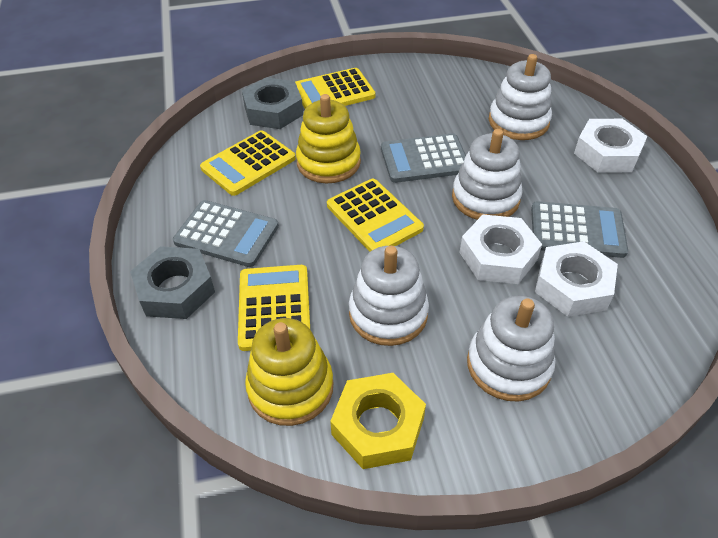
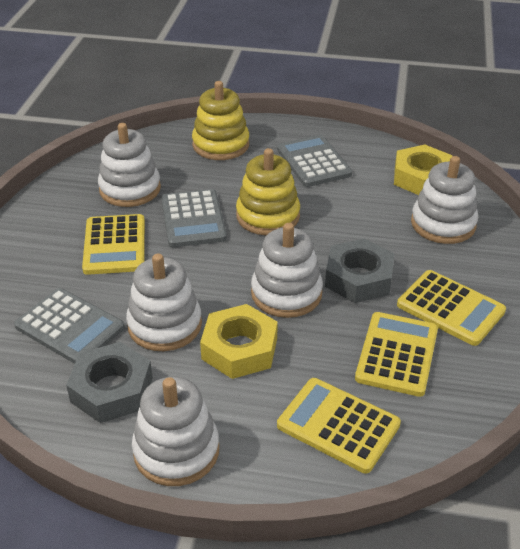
white nut: [459,215,542,284] [535,241,618,317] [574,119,648,173] = 3 -> none = 0
white stacking toy: [349,246,429,346] [452,129,523,220] [467,296,556,402] [489,54,552,140] = 4 -> [98,123,161,207] [126,253,202,351] [132,377,219,486] [251,223,323,318] [411,156,478,244] = 5
yellow nut: [330,373,426,469] = 1 -> [200,304,278,379] [394,144,452,195] = 2

